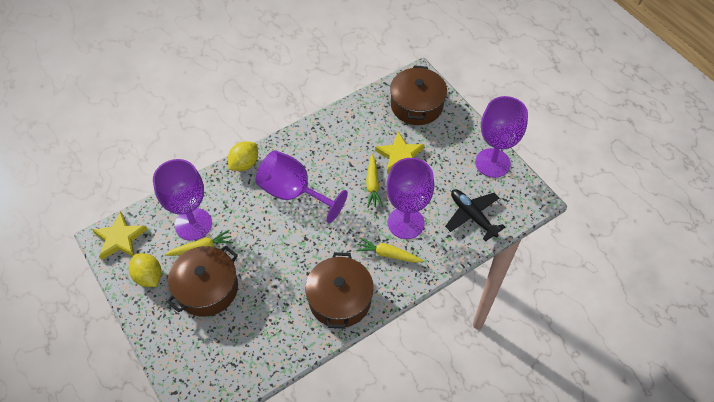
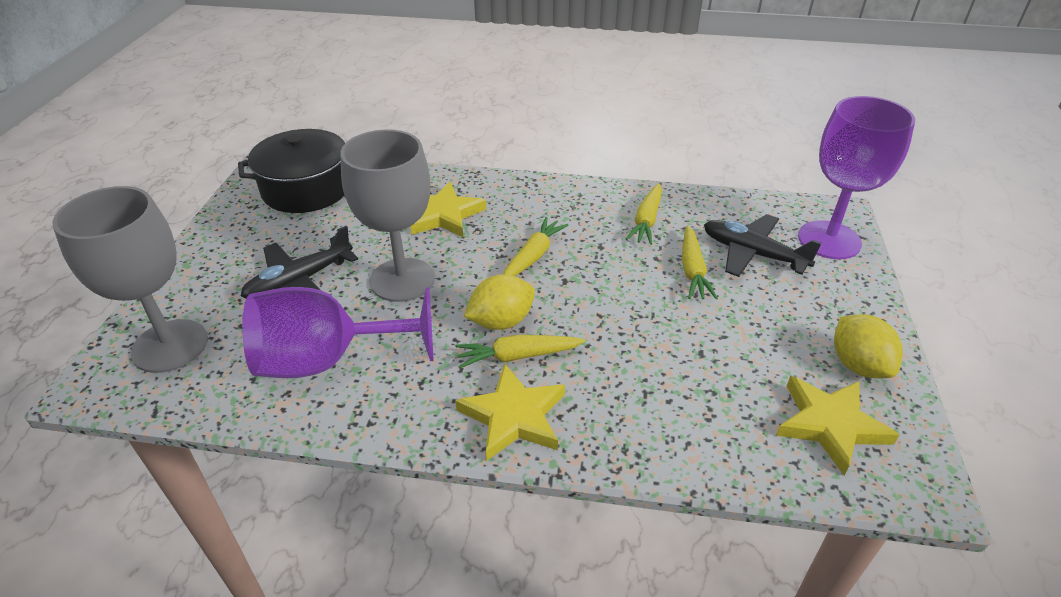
black plane: [445,189,505,241] = 1 -> [241,226,358,299] [704,214,822,277] = 2
black pot: none = 0 -> [238,129,345,213] = 1
brown pot: [167,246,238,316] [305,252,374,329] [390,66,447,125] = 3 -> none = 0
grey goblet: none = 0 -> [52,186,208,373] [340,129,435,302] = 2
purple goblet: [153,159,212,241] [255,150,348,224] [386,158,434,239] [475,96,528,178] = 4 -> [242,287,434,378] [798,96,915,259] = 2
yellow carrot: [165,230,233,256] [356,237,423,263] [366,154,383,208] = 3 -> [455,335,586,369] [503,217,569,276] [626,183,662,245] [682,226,718,299] = 4
yellow star: [93,212,148,260] [375,132,425,174] = 2 -> [410,182,486,237] [455,363,565,461] [776,376,899,475] = 3

